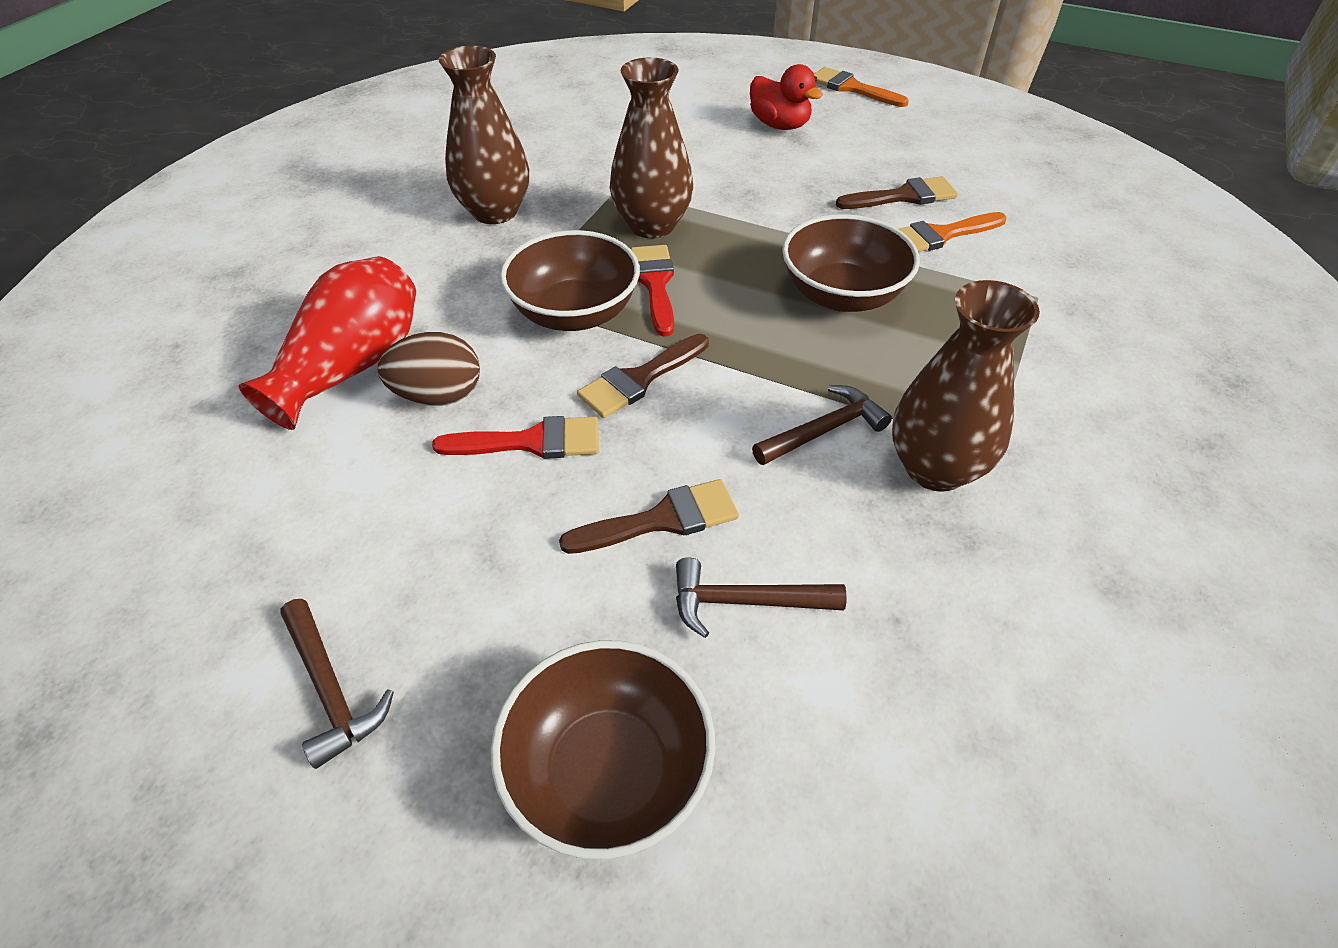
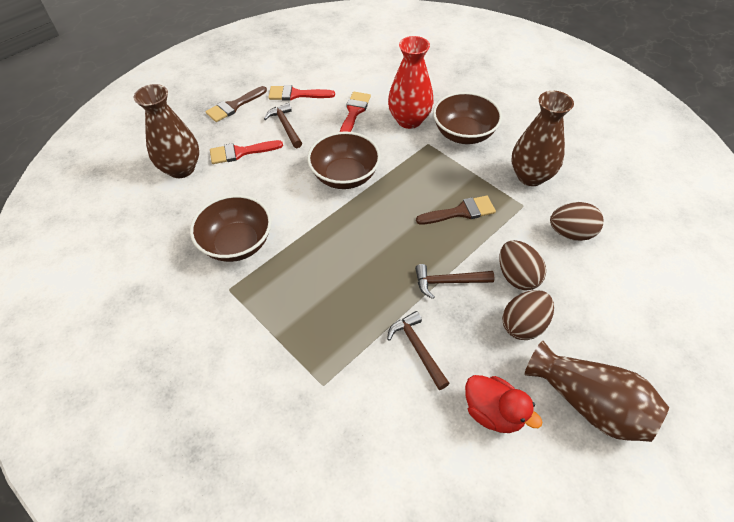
brown brush: [559,479,739,554] [577,334,709,418] [836,176,958,209] = 3 -> [205,86,267,122] [416,196,496,225] = 2
brown egg: [378,332,480,406] = 1 -> [500,240,546,291] [502,290,554,340] [550,202,604,241] = 3
orange brush: [814,67,909,107] [898,212,1006,252] = 2 -> none = 0
red brush: [432,416,599,459] [631,245,674,337] = 2 -> [210,140,283,164] [268,85,335,101] [340,92,371,132] = 3

